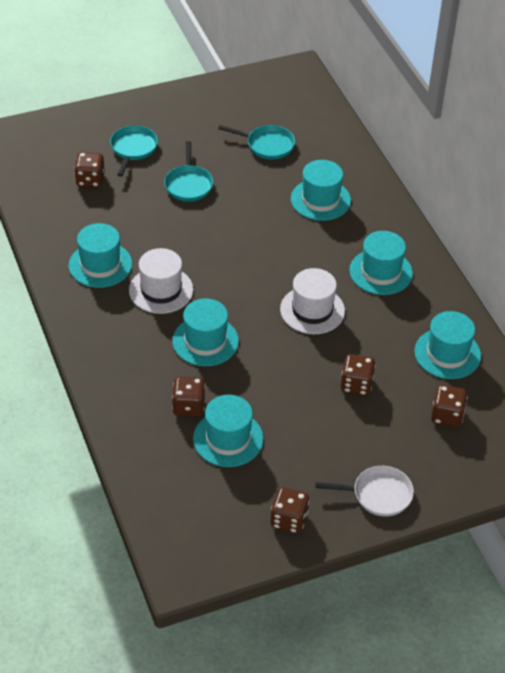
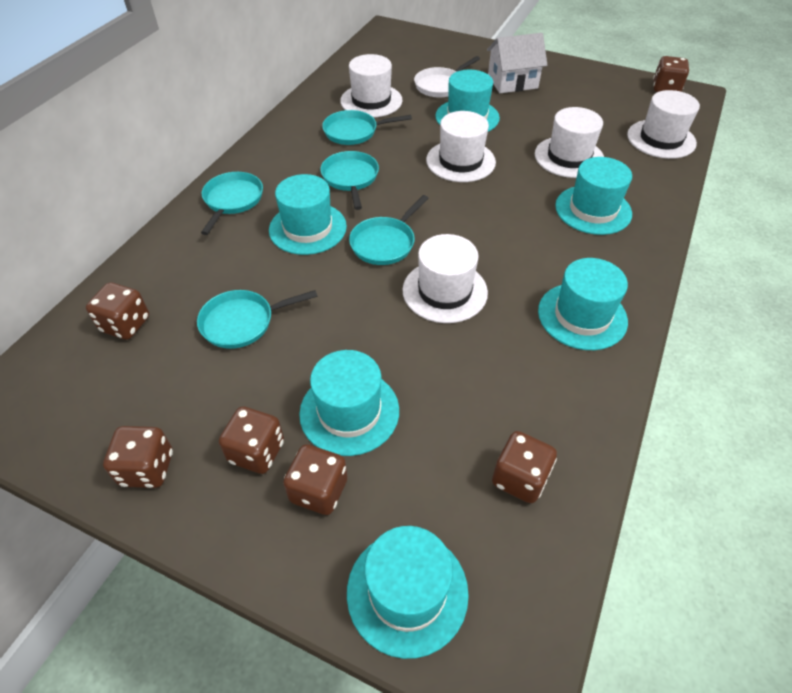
brown dice: [74,152,105,187] [172,377,205,417] [271,487,309,533] [341,354,376,395] [431,385,468,427] = 5 -> [86,282,149,340] [103,426,173,488] [219,407,284,474] [283,444,348,515] [492,431,557,503] [653,56,689,92] = 6
turquoise pan: [110,125,158,177] [164,141,213,202] [218,125,295,160] = 3 -> [197,290,318,349] [201,172,263,235] [320,151,379,210] [322,110,412,145] [349,195,429,265] = 5
white hat: [129,248,194,314] [280,268,345,334] = 2 -> [340,54,402,118] [403,234,488,323] [426,111,496,182] [535,107,604,178] [627,90,700,159] = 5
white house: none = 0 -> [487,33,547,93] = 1

